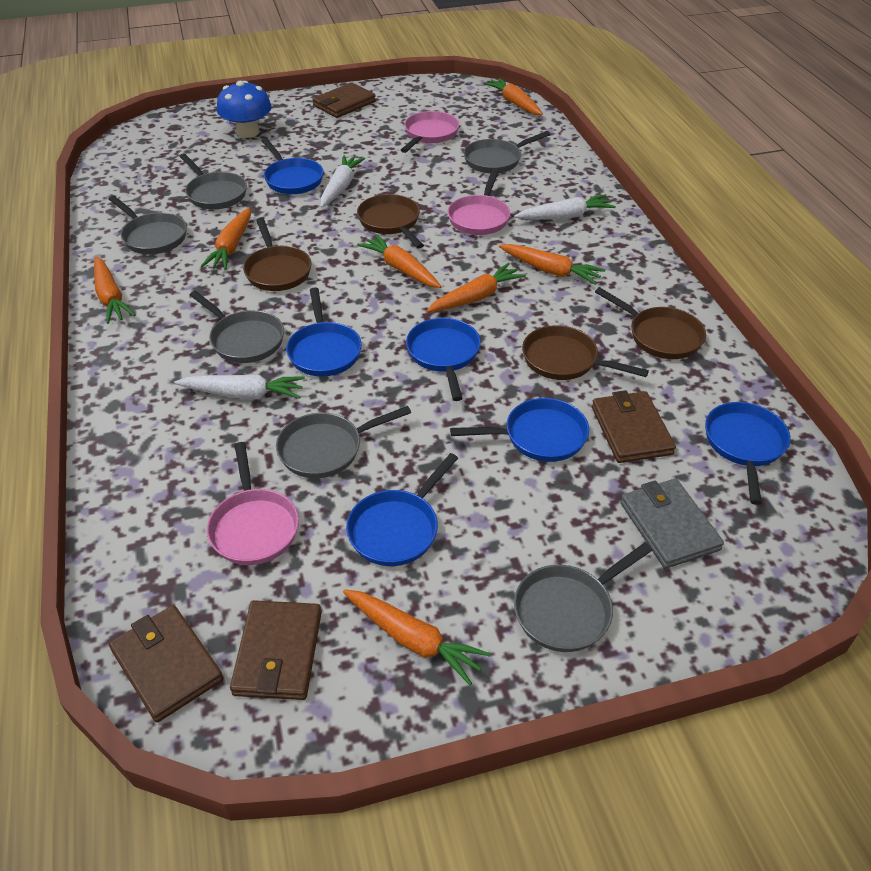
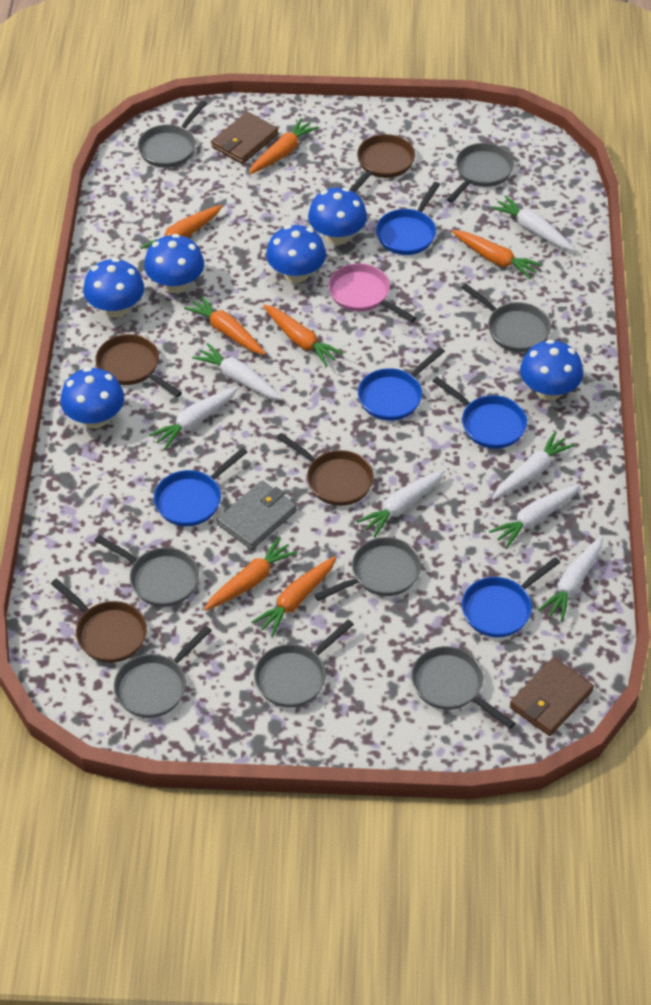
blue mushroom: [217,81,272,138] = 1 -> [60,367,124,429] [83,258,144,318] [144,234,204,293] [266,225,326,283] [308,187,367,245] [520,339,583,401] = 6
blue pan: [262,138,324,194] [286,287,362,376] [346,453,458,566] [406,318,481,401] [450,398,589,462] [705,402,790,505] = 6 -> [154,447,247,526] [358,347,445,421] [376,182,440,255] [432,377,527,449] [462,557,560,638] = 5
brown wallet: [109,605,223,722] [230,600,322,700] [312,82,376,118] [592,390,676,463] = 4 -> [211,112,278,164] [510,657,594,736] = 2
grey pan: [109,196,187,254] [179,153,247,210] [190,291,284,363] [276,406,411,478] [463,131,551,174] [514,543,653,652] = 6 -> [95,535,199,607] [114,626,212,718] [138,100,207,168] [254,619,354,707] [314,537,421,601] [411,646,515,729] [447,143,514,203] [461,283,551,352] = 8
pink pan: [207,442,299,565] [401,111,459,153] [448,169,511,235] = 3 -> [328,263,416,322] = 1
white carrot: [174,374,305,399] [320,155,365,208] [514,194,616,220] = 3 -> [149,386,239,450] [192,343,282,400] [356,469,445,537] [489,484,581,548] [491,195,574,250] [492,431,575,500] [538,536,603,622] = 7

